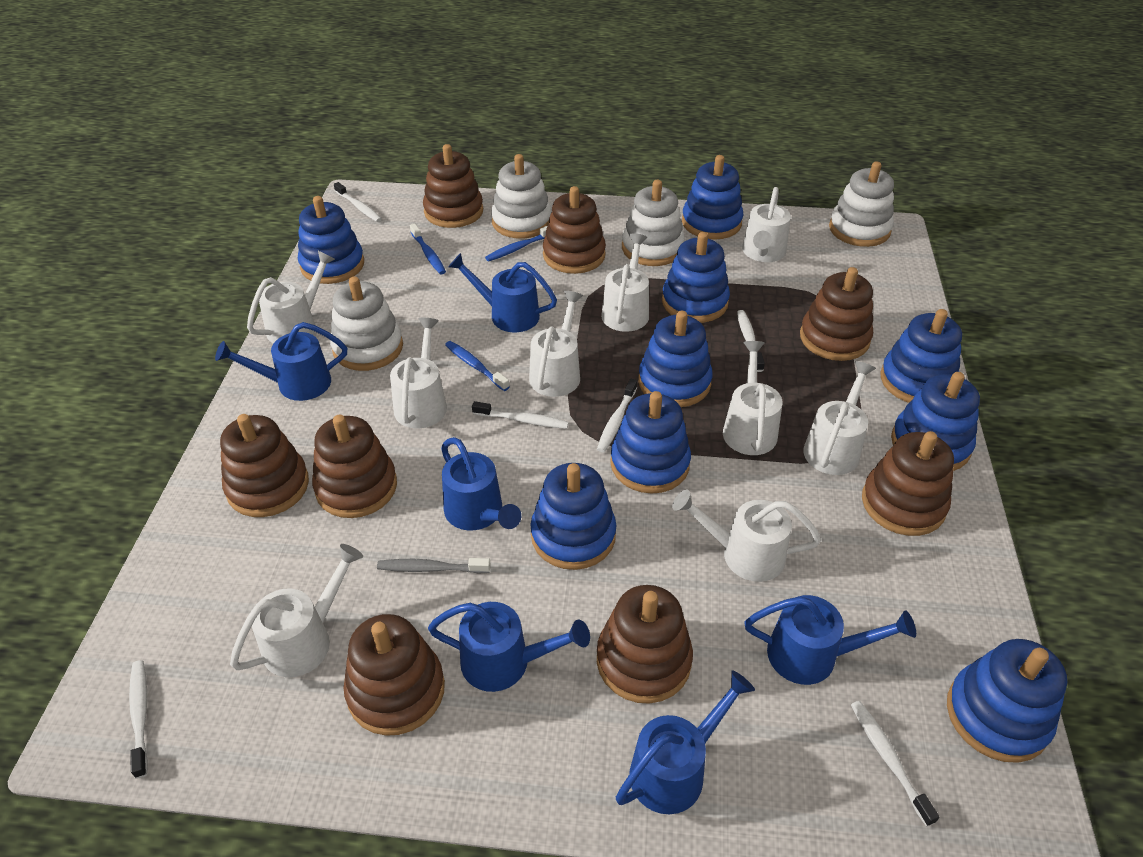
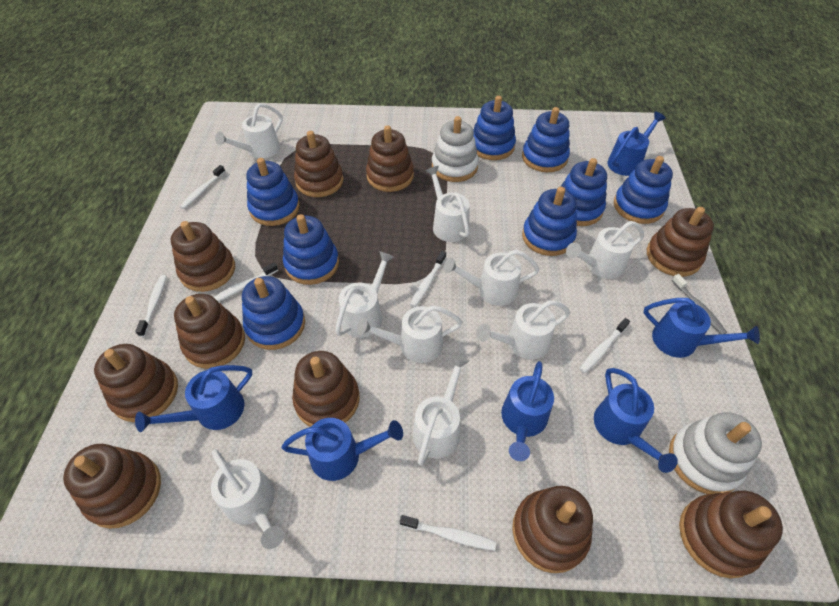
blue stacking toy: [298,196,364,284] [530,463,616,570] [610,391,691,493] [638,310,713,407] [662,232,730,323] [682,155,743,240] [880,309,962,403] [891,372,980,471] [947,639,1067,763] = 9 -> [242,276,305,350] [246,158,300,226] [283,214,339,285] [473,96,516,160] [522,107,570,172] [522,187,577,256] [561,158,607,226] [614,156,673,224] = 8
blue toothbrush: [410,224,446,275] [445,341,510,391] [485,226,547,261] = 3 -> none = 0
brown stacking toy: [220,414,309,517] [312,414,397,518] [343,614,445,736] [423,144,483,228] [543,186,606,274] [597,585,693,704] [800,267,873,361] [862,431,954,536] = 8 -> [63,444,161,529] [94,344,178,422] [171,221,235,292] [174,294,245,369] [292,351,360,427] [294,131,343,197] [366,125,414,192] [512,486,593,573] [647,207,714,277] [679,491,783,579] = 10
white stacking toy: [330,276,403,371] [491,154,551,239] [622,180,685,266] [829,161,894,247] = 4 -> [432,116,479,182] [669,412,762,494] = 2

